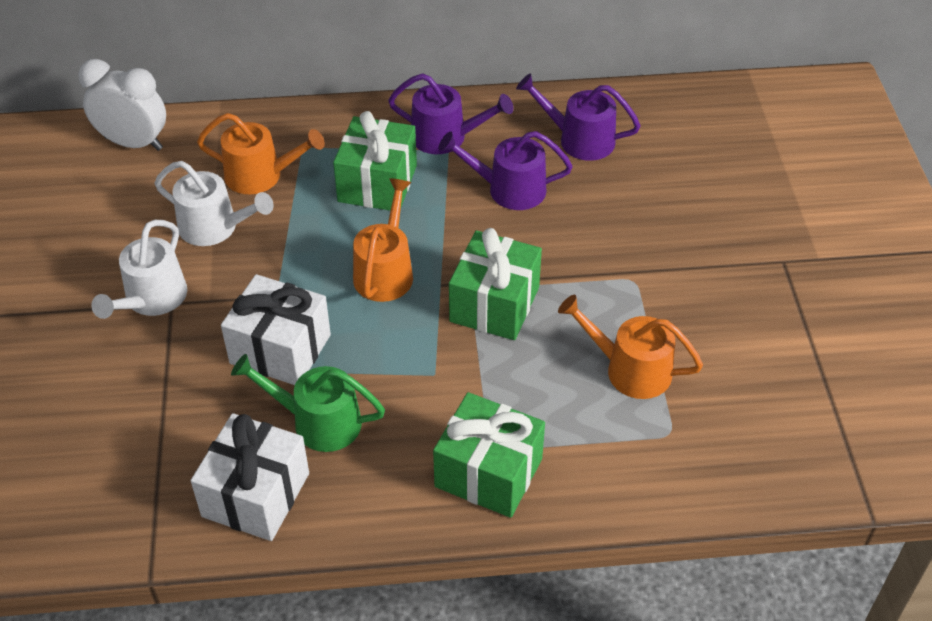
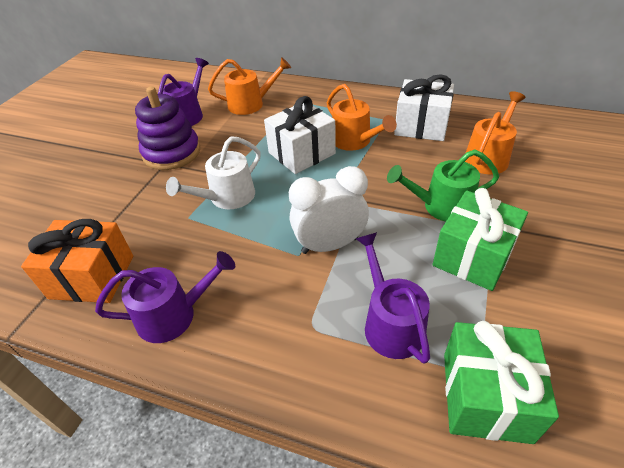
green gift: [333,111,417,211] [433,392,545,518] [449,228,542,340] = 3 -> [432,188,528,291] [444,321,559,444] = 2
orange gift: none = 0 -> [21,219,133,303] = 1
purple stacking toy: none = 0 -> [135,86,200,170] = 1
white watering can: [91,220,187,319] [155,161,273,246] = 2 -> [166,136,261,209] = 1

